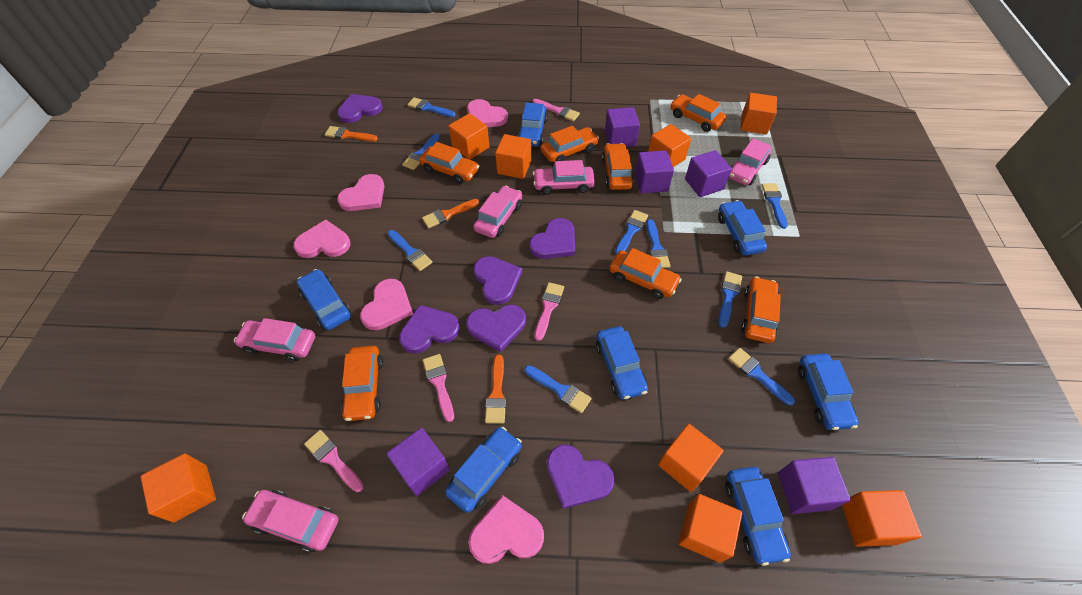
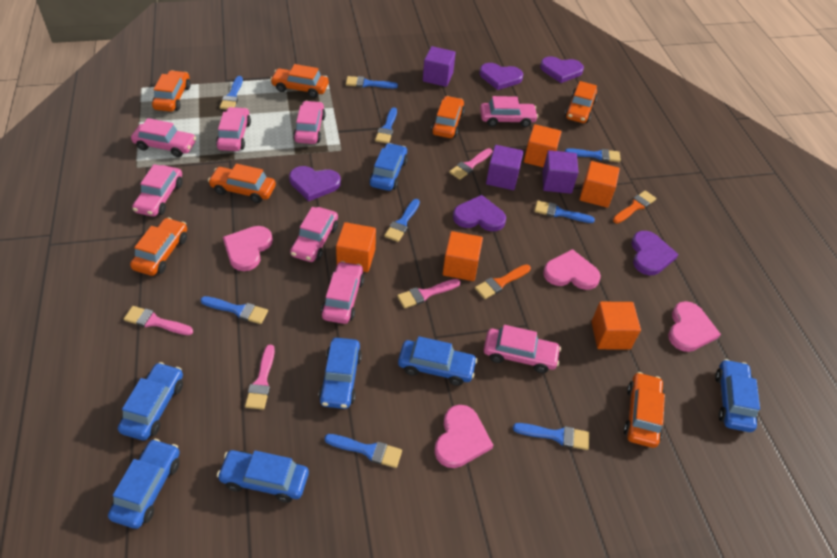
orange brush: [325,126,378,141] [422,199,479,228] [485,354,506,424] = 3 -> [475,264,531,299] [613,191,656,223] = 2
orange cube: [141,453,216,523] [449,113,489,159] [495,134,531,179] [648,124,691,167] [658,424,724,492] [679,494,742,563] [740,93,777,134] [842,490,922,547] = 8 -> [336,222,376,272] [443,231,483,281] [524,124,561,167] [580,161,620,208] [591,302,641,350] = 5
pink car: [234,318,315,361] [242,490,339,552] [473,185,522,238] [533,160,595,195] [729,138,772,185] = 5 -> [131,118,196,157] [132,164,183,217] [216,107,251,151] [290,207,338,262] [293,101,326,144] [321,261,364,324] [480,96,538,127] [484,325,561,373] = 8
pink heart: [293,220,351,258] [337,174,384,211] [360,279,413,330] [467,99,508,127] [468,495,544,564] = 5 -> [223,226,273,271] [434,405,493,468] [543,249,601,290] [668,301,721,352] = 4
purple cube: [386,428,450,496] [605,107,640,147] [635,150,674,194] [685,150,732,197] [778,457,851,514] = 5 -> [423,46,456,87] [486,145,523,190] [542,150,579,194] = 3
purple heart: [337,94,383,123] [399,305,460,354] [466,304,526,352] [473,256,522,305] [529,218,575,259] [547,444,615,509] = 6 -> [289,166,341,201] [453,195,506,231] [479,63,523,90] [540,57,584,83] [631,231,679,275] = 5

